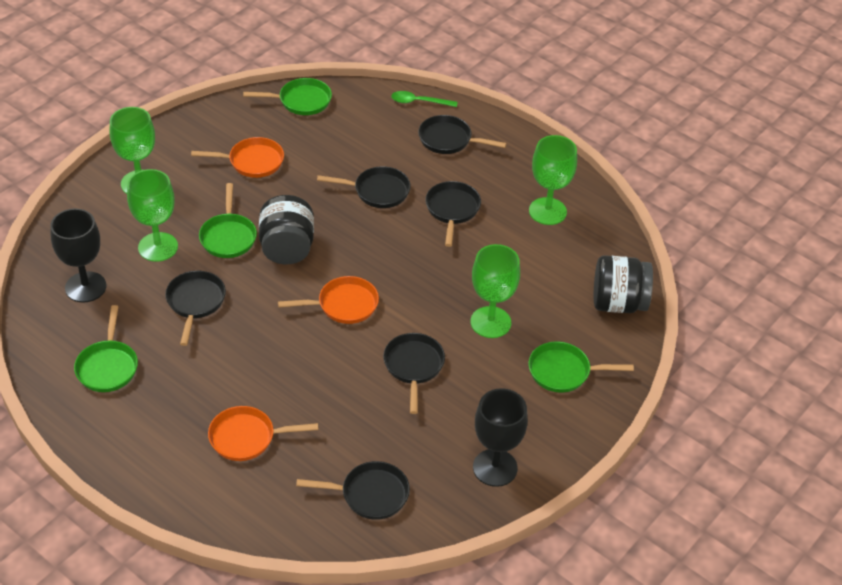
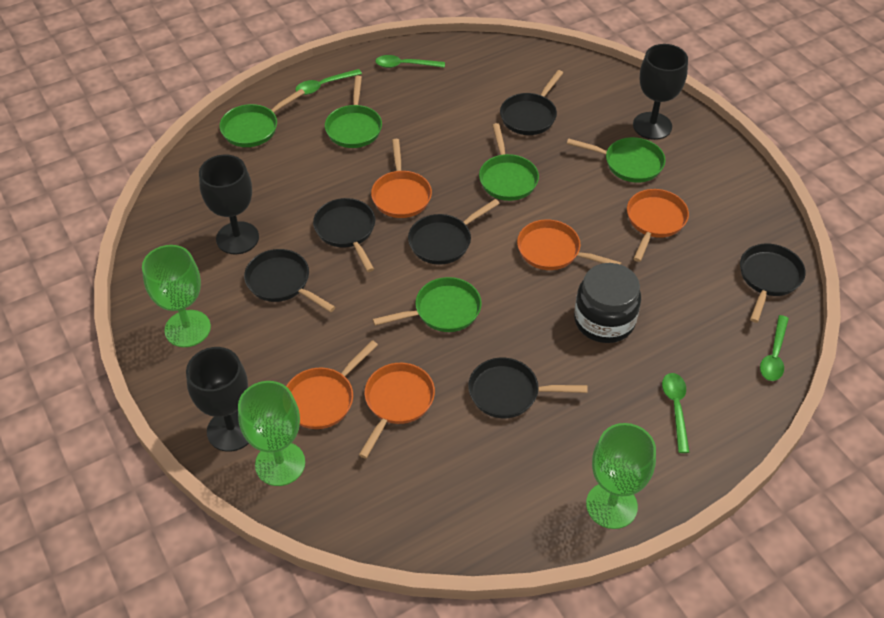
black goblet: [50,208,106,303] [473,388,528,487] = 2 -> [186,347,249,452] [199,155,259,254] [633,44,688,140] = 3
black jar: [259,195,314,264] [594,255,653,313] = 2 -> [574,263,641,343] = 1
green goblet: [110,107,155,194] [127,169,178,262] [471,244,520,338] [529,135,577,225] = 4 -> [142,245,211,347] [238,381,305,486] [586,423,656,529] = 3
green pan: [74,305,138,392] [199,183,257,258] [243,78,332,115] [528,342,634,392] = 4 -> [220,89,305,147] [325,76,382,148] [372,277,482,332] [479,123,539,201] [567,137,666,183] = 5
green spoon: [391,91,458,107] = 1 -> [295,69,362,95] [376,55,445,68] [662,373,690,453] [760,315,789,381] = 4
orange pan: [191,137,284,178] [208,406,318,461] [278,276,379,324] = 3 -> [286,340,378,429] [359,363,435,459] [371,139,432,218] [517,219,621,270] [627,189,689,262] = 5

